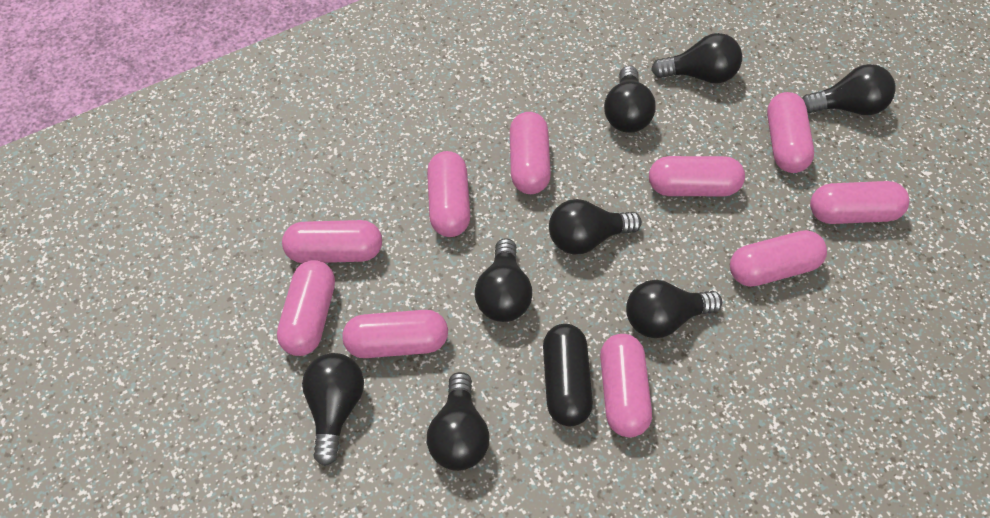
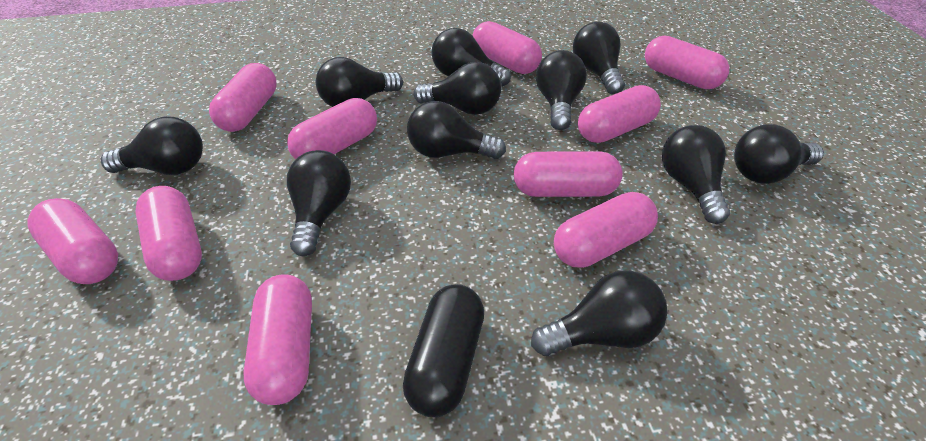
black light bulb: [302,353,364,466] [427,372,490,471] [475,238,532,322] [549,199,642,255] [604,66,656,133] [626,280,722,338] [651,33,742,83] [802,64,896,115] = 8 -> [101,116,203,175] [287,150,351,256] [316,57,403,107] [407,101,506,159] [414,62,501,115] [431,28,511,87] [531,270,667,356] [536,50,587,130] [573,22,625,94] [662,125,730,224] [734,124,824,184] = 11

